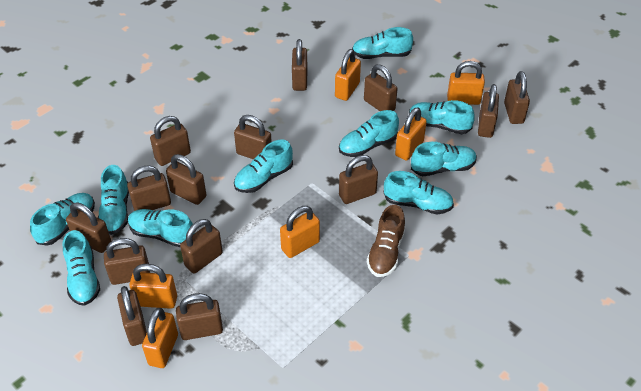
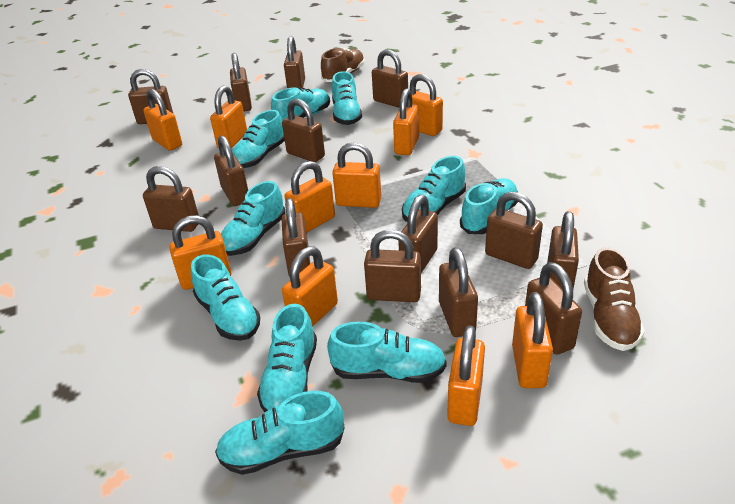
brown shoe: [367,205,405,277] = 1 -> [321,47,365,82] [584,247,645,351] = 2
orange padlock: [129,264,177,309] [142,308,178,368] [280,206,320,258] [335,49,361,101] [395,107,427,161] [447,61,485,105] = 6 -> [143,89,182,150] [169,215,231,290] [210,85,247,149] [282,246,338,326] [285,161,335,233] [332,142,381,208] [393,88,419,155] [410,74,443,136] [447,326,485,426] [512,292,553,388] = 10

